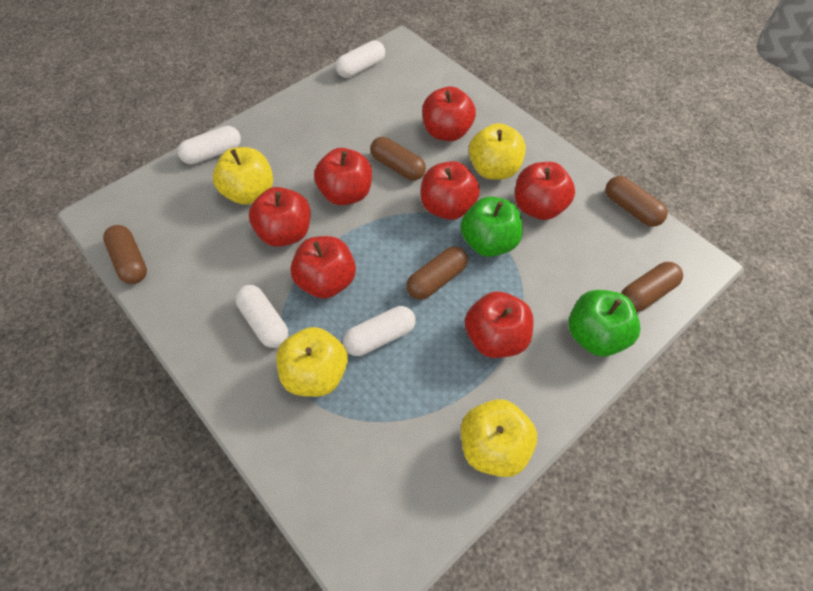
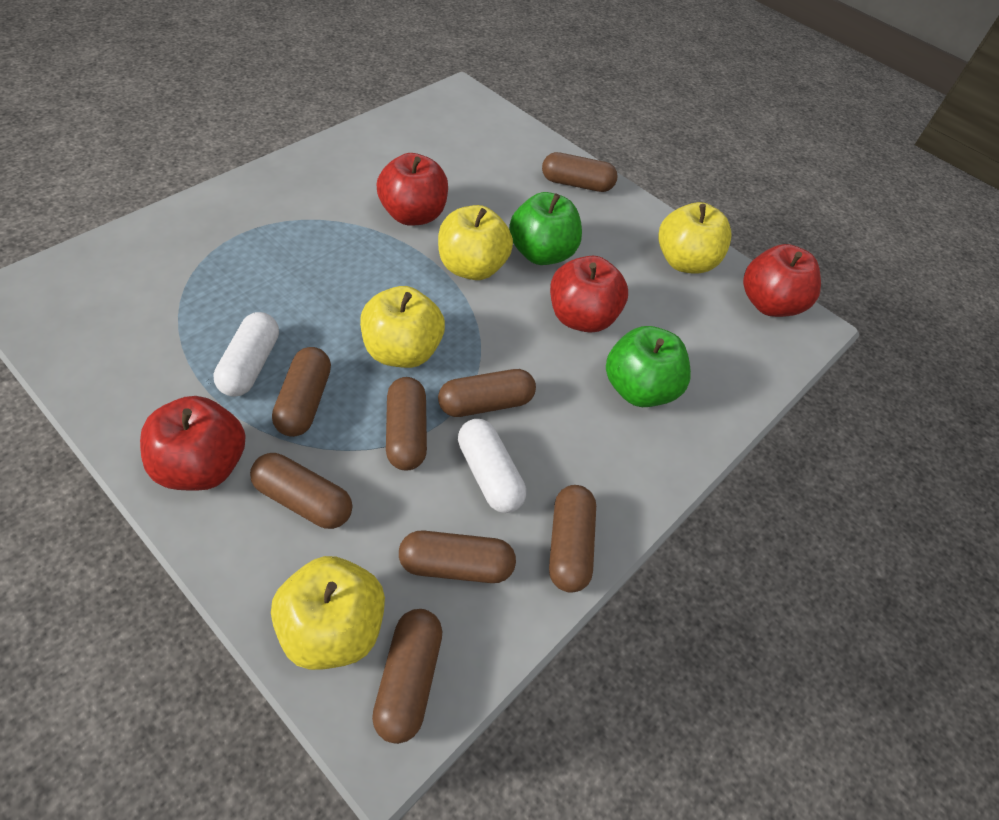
brown capsule: [103,225,147,284] [370,137,426,181] [406,246,468,300] [605,176,668,227] [621,262,683,312] = 5 -> [250,453,352,529] [272,347,331,437] [372,609,442,744] [386,377,427,471] [399,531,516,583] [438,369,536,417] [542,152,618,192] [549,485,596,593] = 8
red apple: [249,187,311,247] [290,236,356,299] [314,148,372,205] [421,161,480,220] [422,86,476,141] [465,291,533,358] [515,162,575,220] = 7 -> [140,396,245,491] [377,153,448,226] [550,256,628,333] [743,244,821,317] = 4
white capsule: [177,126,241,164] [235,285,288,348] [335,40,385,78] [343,306,416,356] = 4 -> [213,312,279,397] [458,419,526,513] = 2

